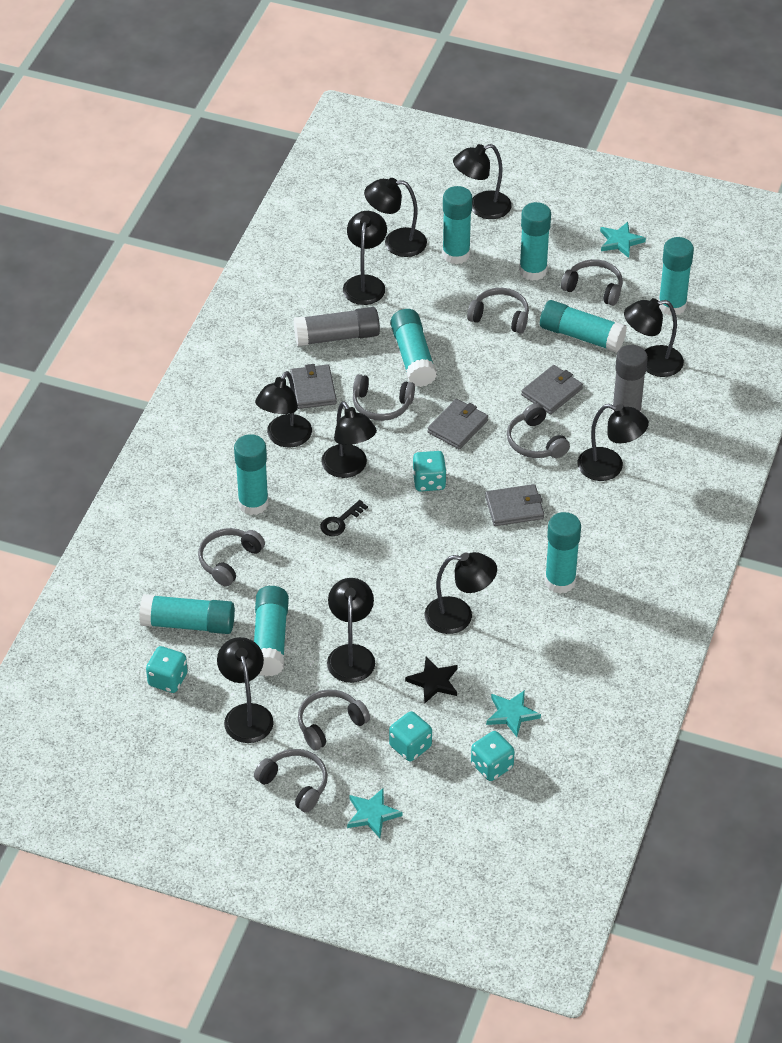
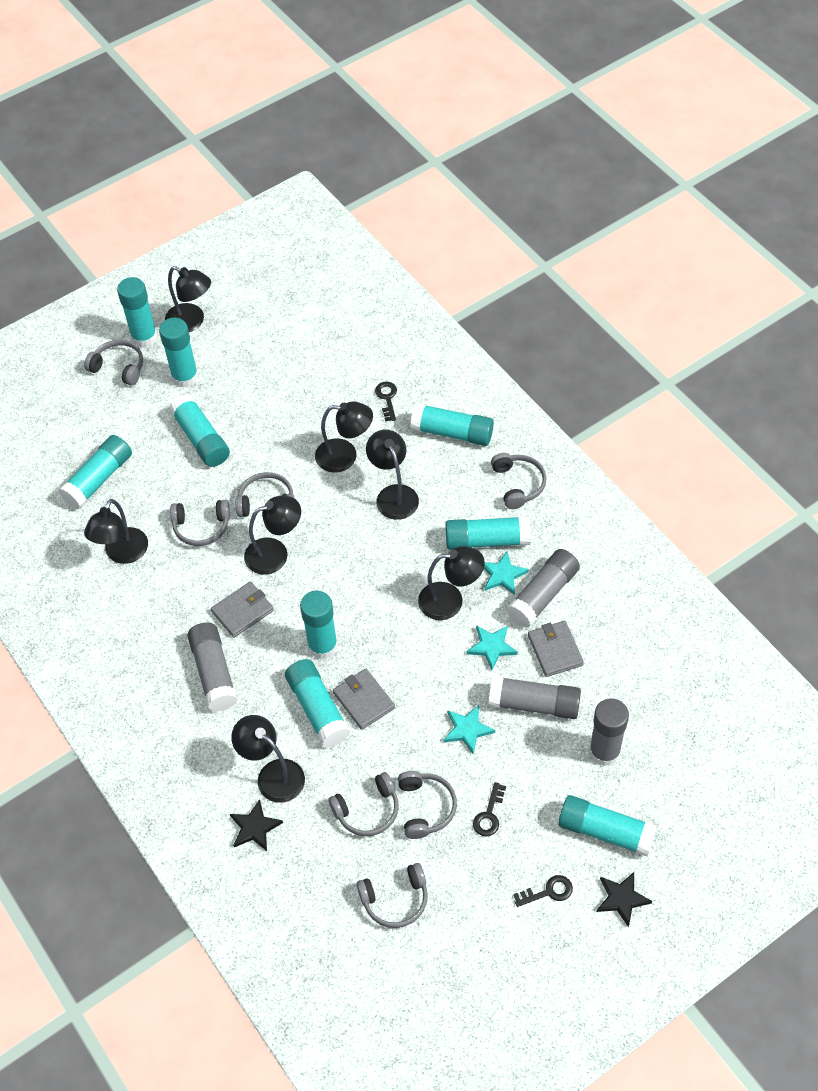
black key: [320,500,368,536] = 1 -> [375,382,397,421] [473,782,506,836] [513,875,573,907] = 3
black lamp: [217,637,274,743] [255,371,312,447] [321,401,377,478] [327,578,375,683] [343,211,387,305] [364,178,427,257] [424,552,497,634] [453,144,512,219] [577,404,649,481] [624,298,684,377] = 10 -> [84,499,148,564] [165,266,211,332] [231,715,305,803] [244,496,301,575] [315,401,373,473] [366,430,419,520] [418,546,485,620] = 7
black star: [405,657,458,703] = 1 -> [230,799,283,851] [597,872,652,927] = 2
grey glue stick: [294,307,380,346] [612,345,648,413] = 2 -> [187,623,238,711] [488,676,581,719] [507,549,580,628] [589,698,629,766] = 4
grey wallet: [290,364,337,409] [427,399,488,449] [485,484,544,526] [521,365,583,414] = 4 -> [211,581,274,638] [333,669,395,730] [528,621,584,677] = 3
turquoise dice: [146,646,188,693] [389,711,432,761] [412,451,447,492] [471,731,515,781] = 4 -> none = 0

